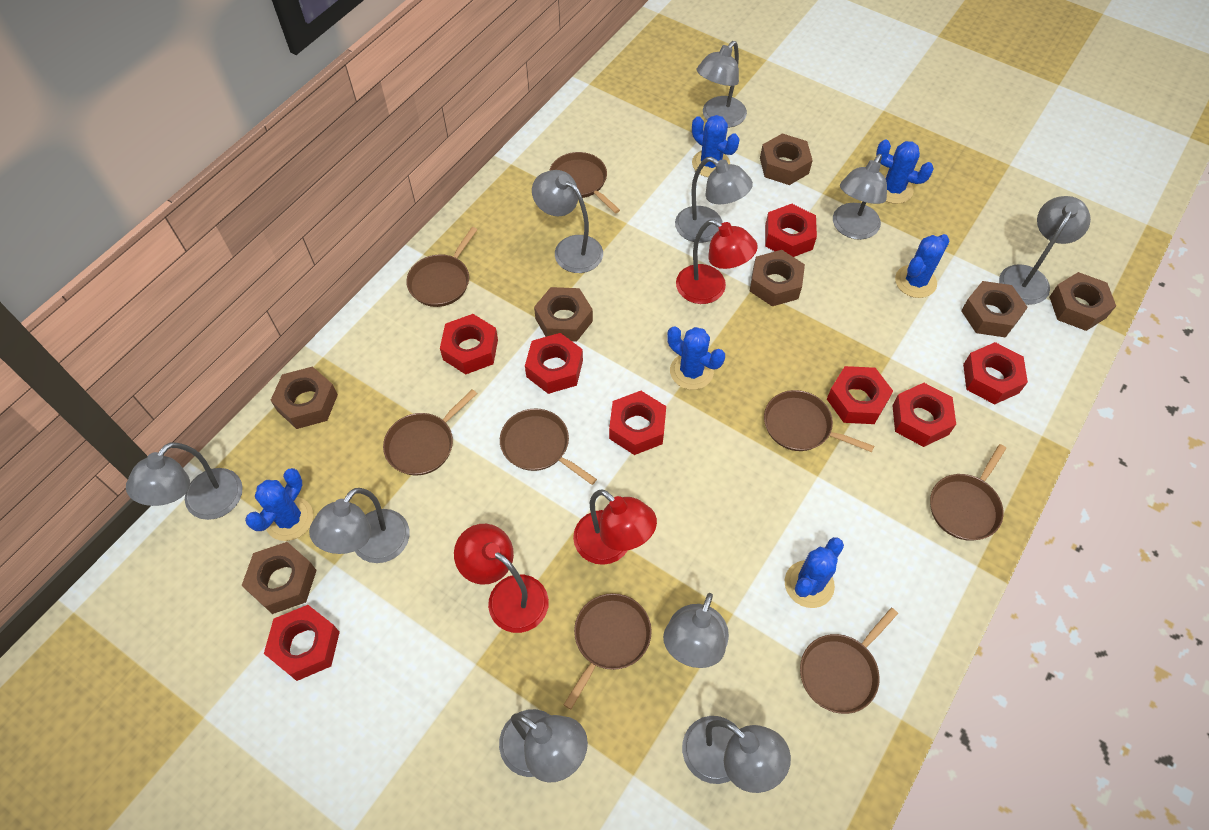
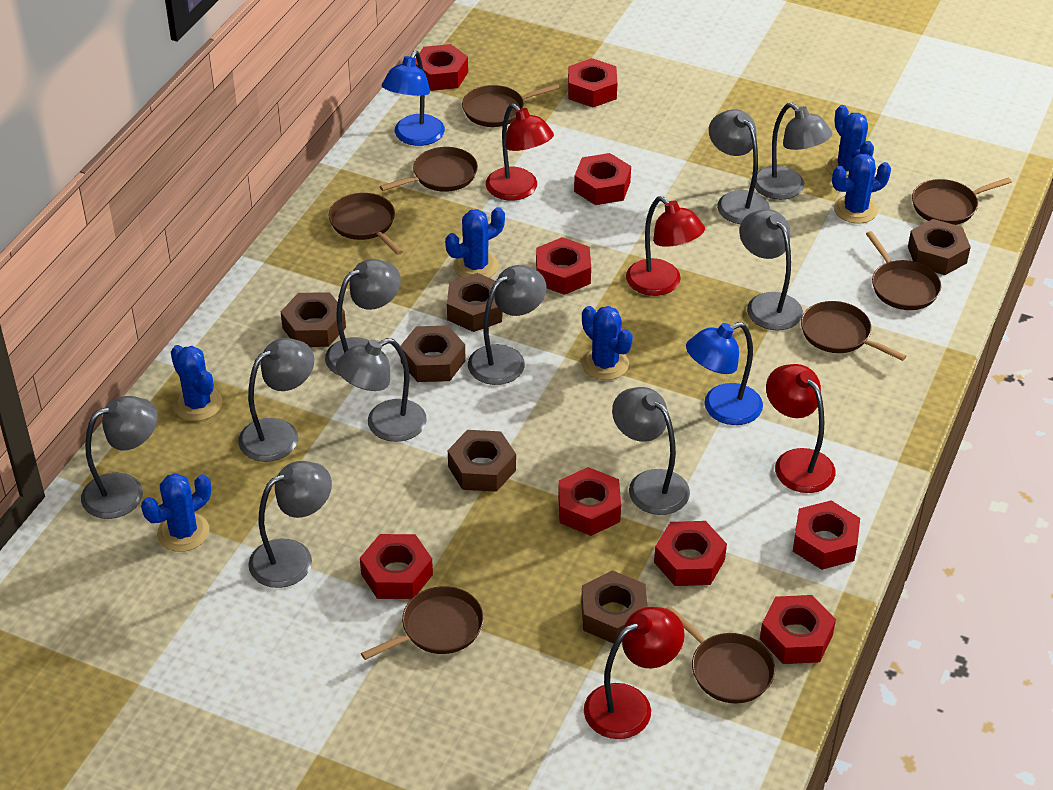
blue lamp: none = 0 -> [382,51,445,146] [686,322,763,425] = 2
brown nut: [242,542,317,614] [270,366,338,429] [534,287,593,342] [750,250,805,306] [760,133,813,185] [961,281,1028,338] [1049,272,1116,331] = 7 -> [281,292,346,347] [400,326,466,382] [447,273,503,332] [448,430,516,492] [581,570,648,644] [908,219,971,275] = 6
red lamp: [454,524,549,633] [573,489,657,565] [676,219,758,304] = 3 -> [486,104,554,201] [584,607,685,739] [626,196,705,296] [766,364,836,493] = 4
red nut: [264,605,340,681] [440,314,498,374] [525,333,583,394] [609,391,666,455] [765,204,817,257] [827,366,893,424] [892,383,956,447] [963,342,1028,404] = 8 -> [360,534,433,599] [416,44,468,91] [536,237,591,295] [558,467,621,536] [568,58,617,107] [574,153,631,205] [654,521,727,586] [760,595,836,664] [793,500,860,570] = 9

